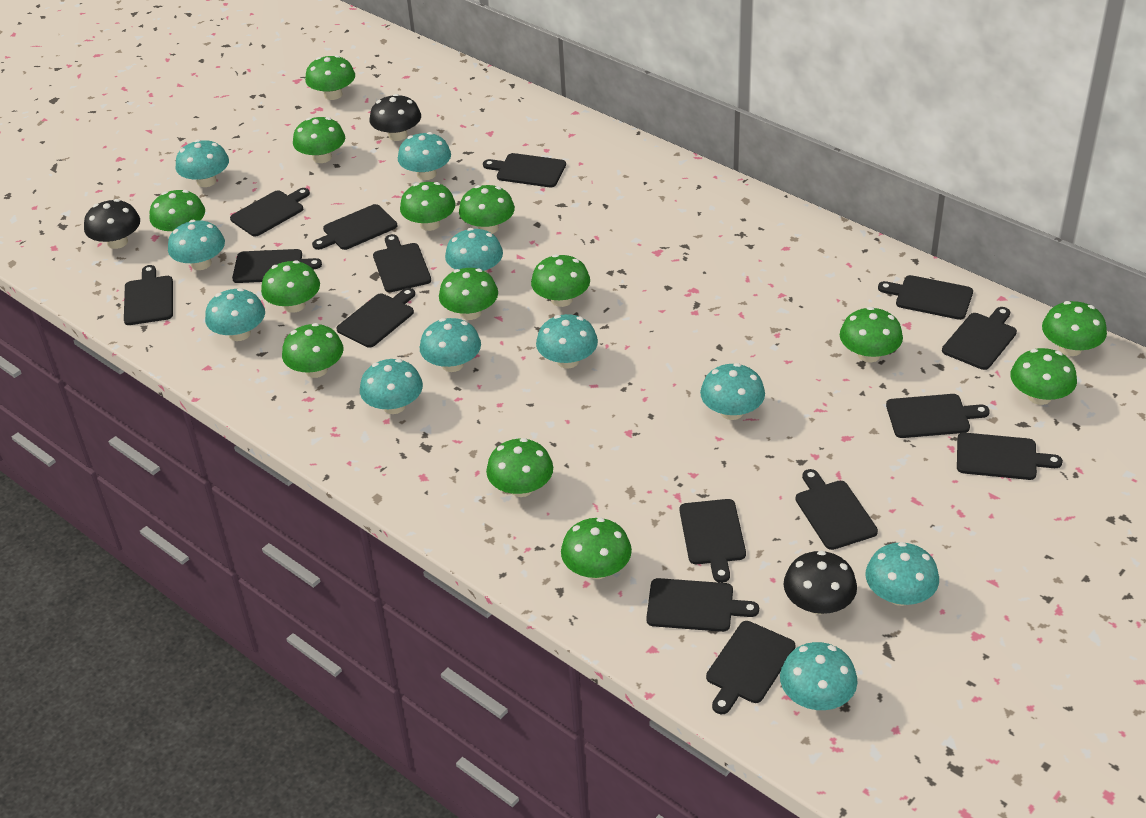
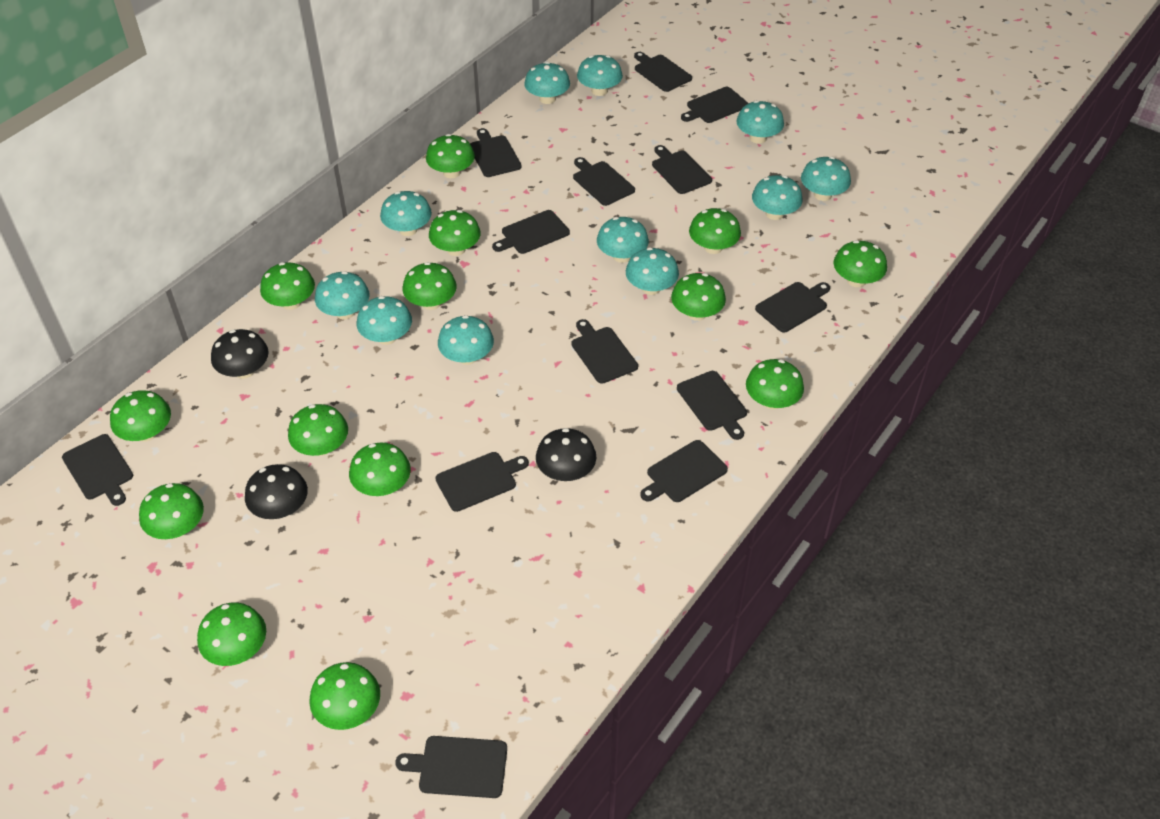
black cutting board: [124,265,173,325] [230,188,310,236] [232,249,322,283] [312,204,397,250] [336,288,415,348] [373,234,431,292] [483,153,566,187] [646,578,759,632] [680,499,746,583] [706,621,796,714] [795,469,878,550] [878,275,973,320] [886,394,990,438] [942,307,1017,370] [957,433,1063,480] = 15 -> [62,434,133,506] [395,736,507,798] [435,452,529,512] [470,128,522,177] [492,210,570,254] [571,319,638,384] [573,157,635,206] [634,52,692,92] [640,440,728,502] [652,145,712,194] [677,371,747,440] [681,87,749,123] [755,282,830,333] = 13

